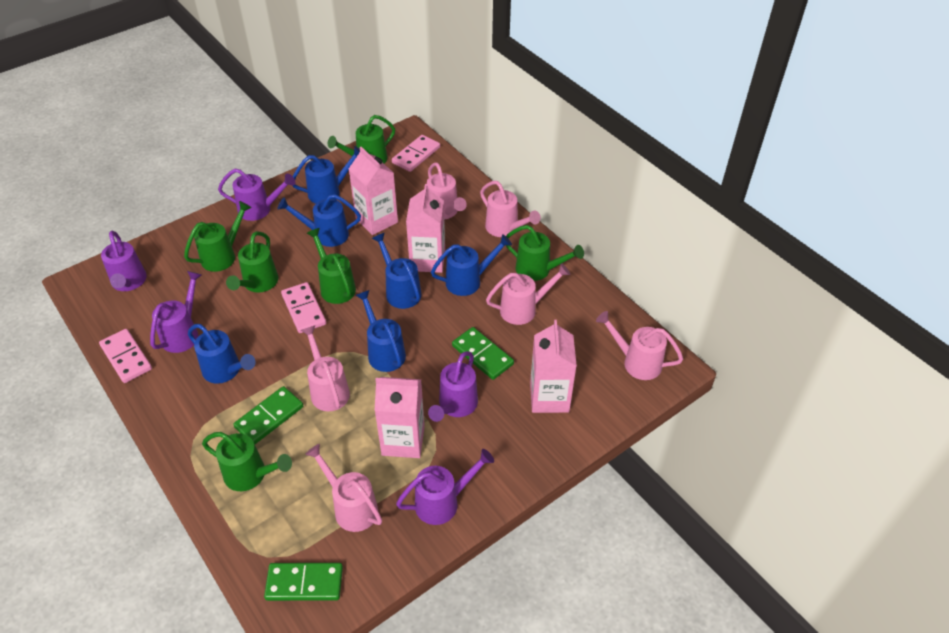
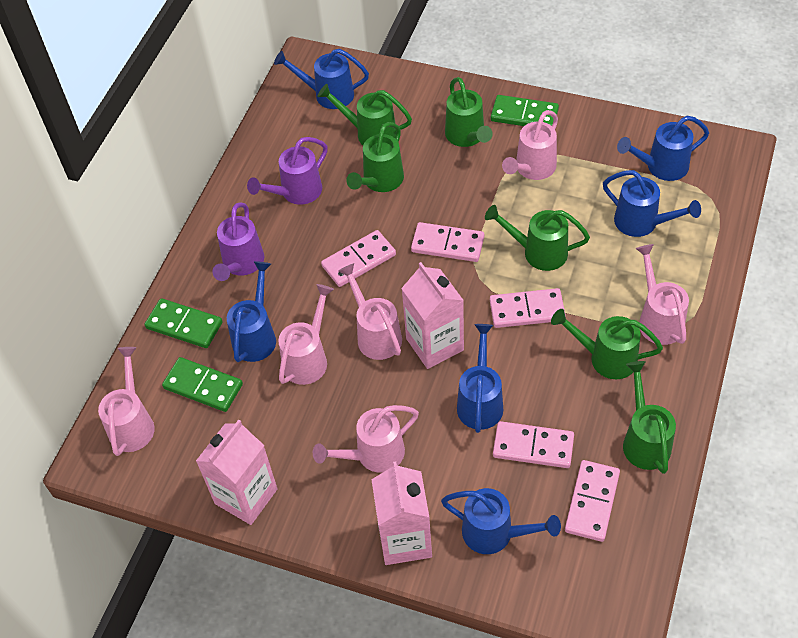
pink carton: [349,147,398,235] [375,377,425,458] [406,184,445,273] [530,320,577,413] = 4 -> [196,420,278,525] [371,462,432,565] [401,262,464,369] = 3
pink domino: [99,329,152,383] [281,282,326,333] [392,135,440,172] = 3 -> [321,230,396,287] [411,222,484,262] [490,288,566,328] [493,421,574,468] [565,460,620,542] = 5
purple watering can: [101,231,147,291] [150,271,202,353] [218,168,295,221] [396,449,494,525] [428,351,478,422] = 5 -> [212,202,264,281] [247,137,328,205] = 2

